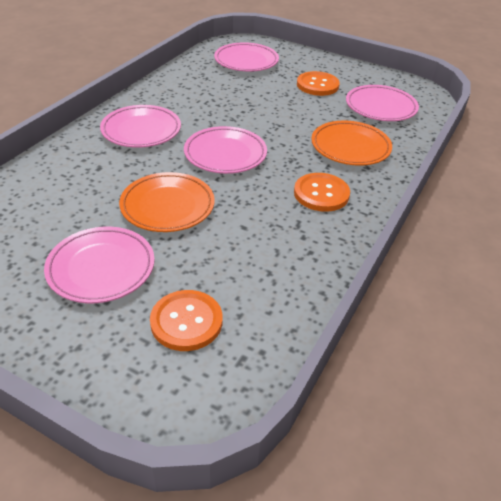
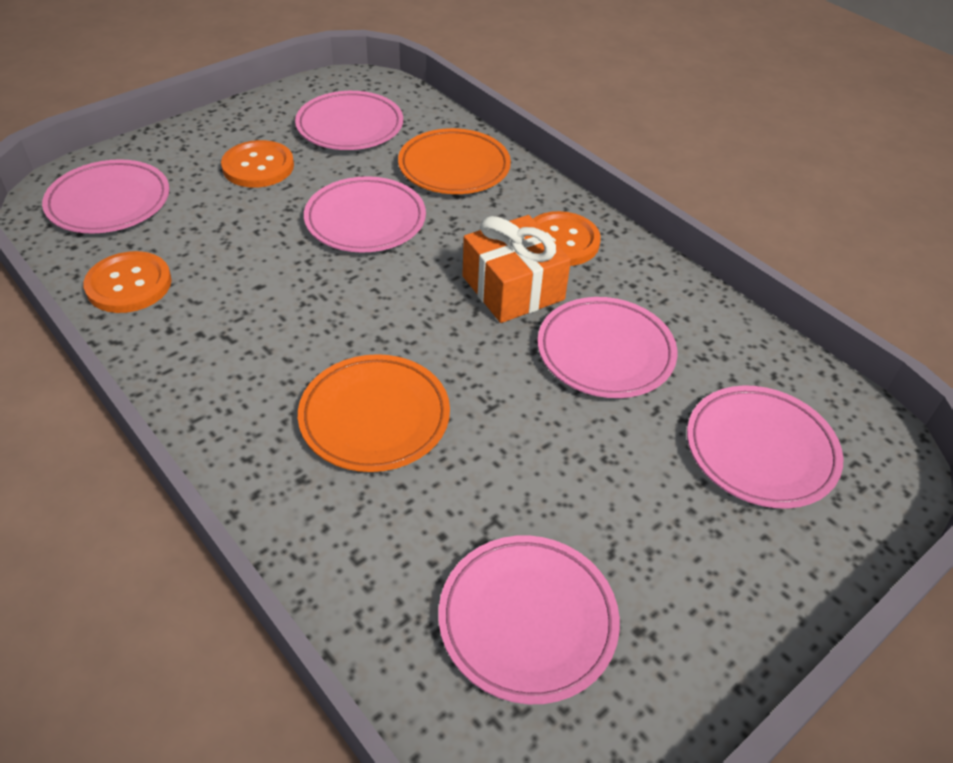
orange gift: none = 0 -> [462,215,571,323] = 1
pink plate: [44,227,155,303] [100,105,181,148] [184,126,267,174] [214,42,279,72] [346,85,419,121] = 5 -> [42,159,169,234] [295,91,403,150] [304,176,426,253] [439,535,620,704] [537,297,677,398] [687,386,844,508] = 6

